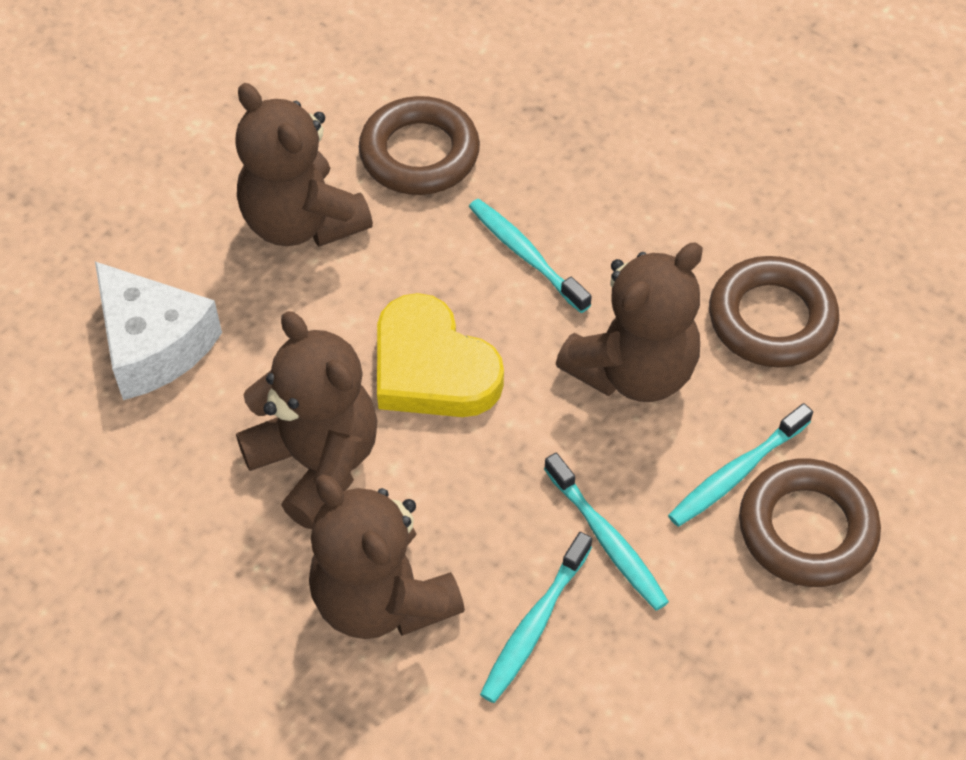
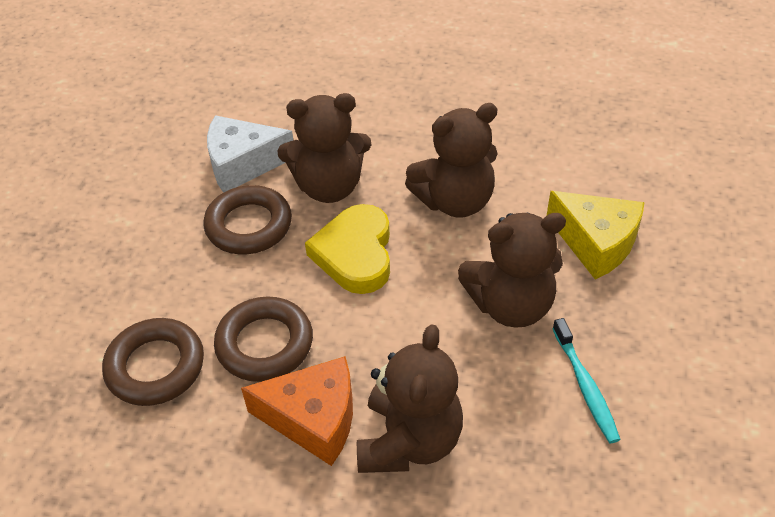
orange cheese: none = 0 -> [241,356,353,466] = 1
turquoise toothbrush: [469,199,592,313] [480,532,592,703] [544,453,669,611] [668,403,813,527] = 4 -> [552,318,621,443] = 1
yellow cheese: none = 0 -> [547,191,645,280] = 1

